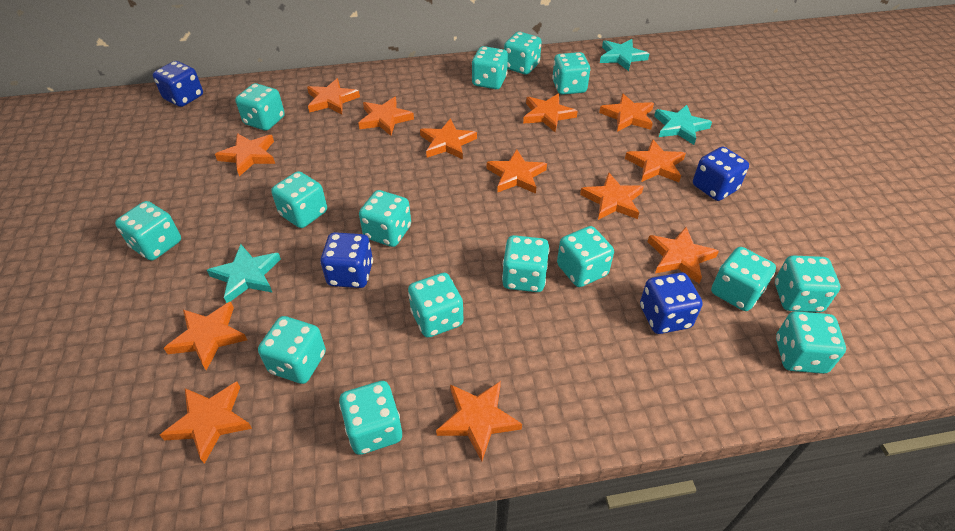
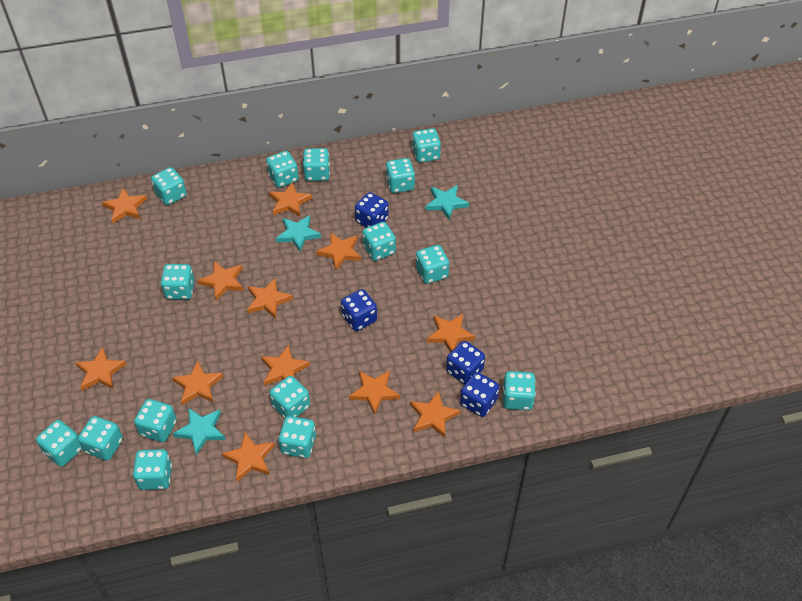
orange star: [160,382,252,464] [164,302,247,371] [215,133,275,176] [307,78,360,115] [358,97,414,136] [420,118,477,160] [436,381,522,461] [487,149,547,194] [523,94,578,132] [580,172,644,220] [599,93,654,132] [625,139,686,182] [648,227,719,283] = 13 -> [75,347,127,391] [102,188,147,223] [172,360,223,405] [197,261,243,301] [221,432,275,482] [247,278,293,319] [261,344,310,385] [269,182,312,217] [316,232,361,270] [349,370,400,415] [410,390,460,438] [427,314,475,353] = 12

